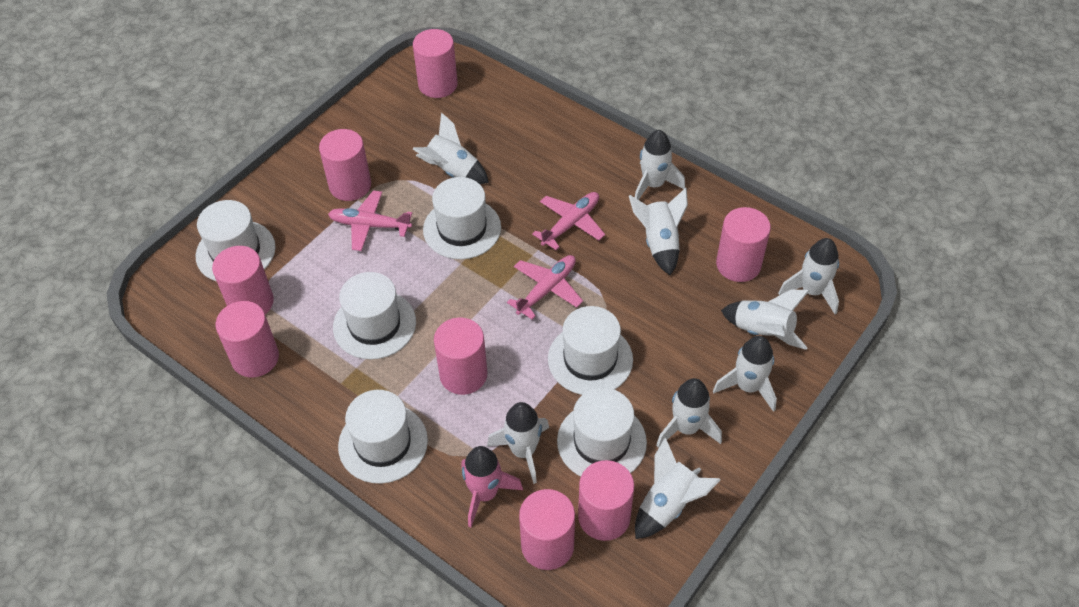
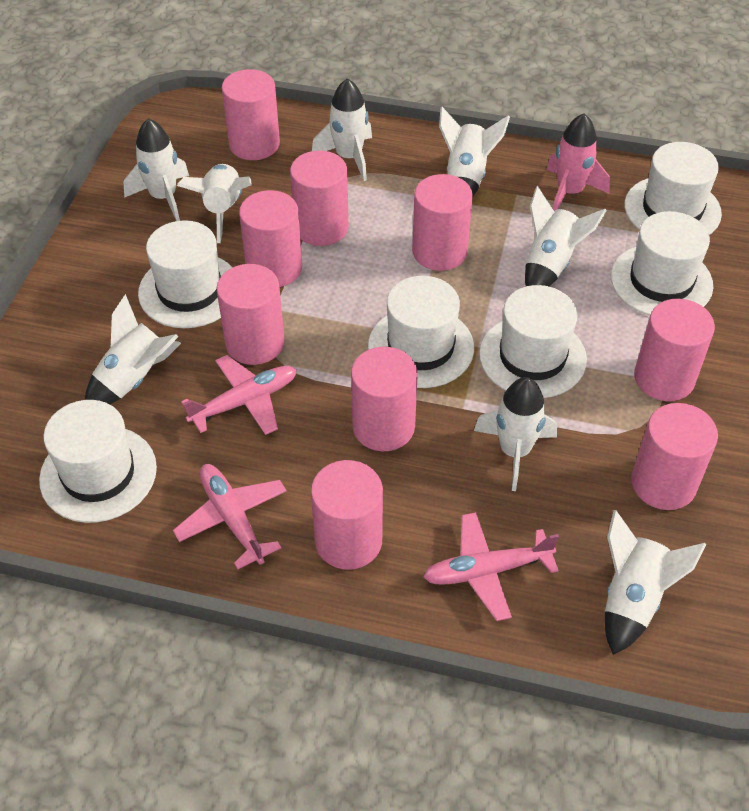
pink cylinder: [212,246,274,314] [216,301,279,377] [319,129,371,201] [413,29,458,98] [434,318,487,395] [519,489,575,570] [578,460,634,541] [716,207,771,282] = 8 -> [217,264,285,365] [222,69,280,160] [239,190,302,287] [290,151,349,246] [311,460,383,570] [351,347,418,451] [412,174,473,271] [631,403,718,510] [634,299,715,401] = 9
white rocket: [412,112,489,184] [487,402,549,484] [629,188,688,275] [635,130,685,200] [635,438,721,539] [656,378,722,447] [713,336,777,412] [721,290,809,350] [778,238,839,314] = 9 -> [85,294,181,404] [124,118,189,221] [177,164,252,243] [312,78,372,181] [439,107,510,196] [474,377,557,491] [525,186,607,287] [605,510,706,655] = 8

